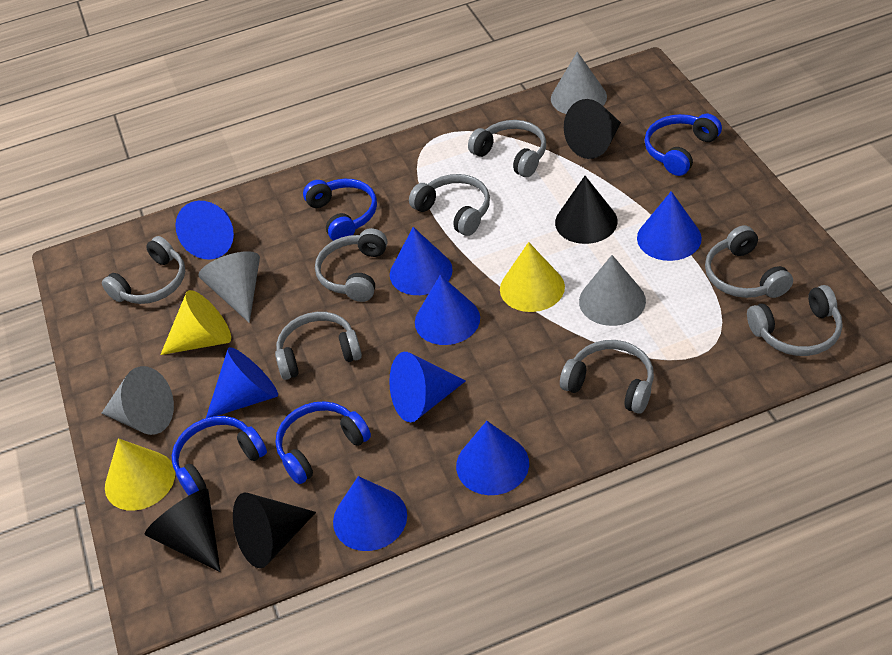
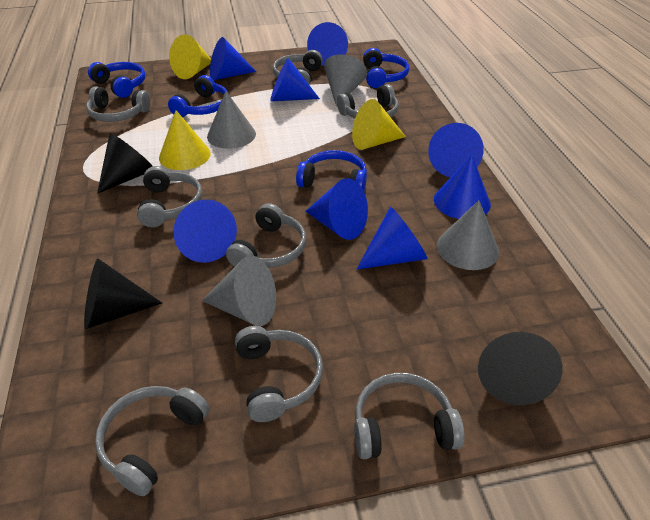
black cone: [144,488,221,572] [233,493,316,568] [555,176,618,244] [564,99,621,159] = 4 -> [84,259,162,329] [97,133,152,194] [478,332,563,405] = 3

